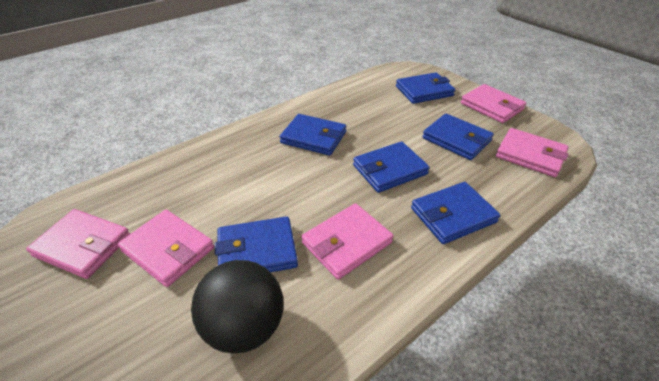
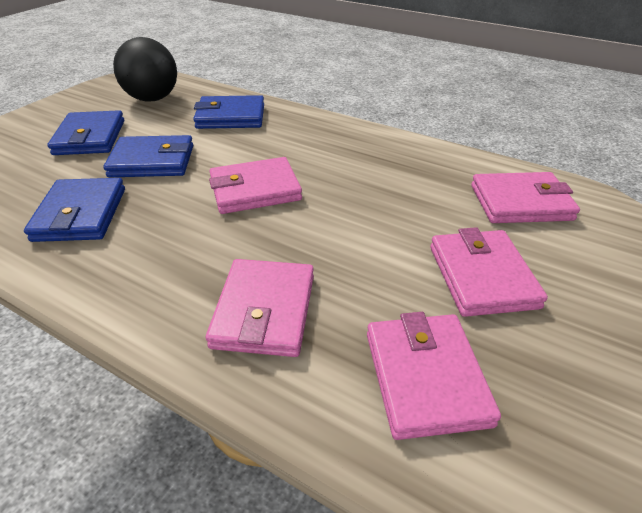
blue wallet: [215,216,298,272] [280,114,346,156] [353,141,430,193] [396,72,455,104] [411,182,500,244] [422,114,494,160] = 6 -> [24,178,125,242] [47,110,124,155] [103,135,193,178] [193,95,264,129] = 4

